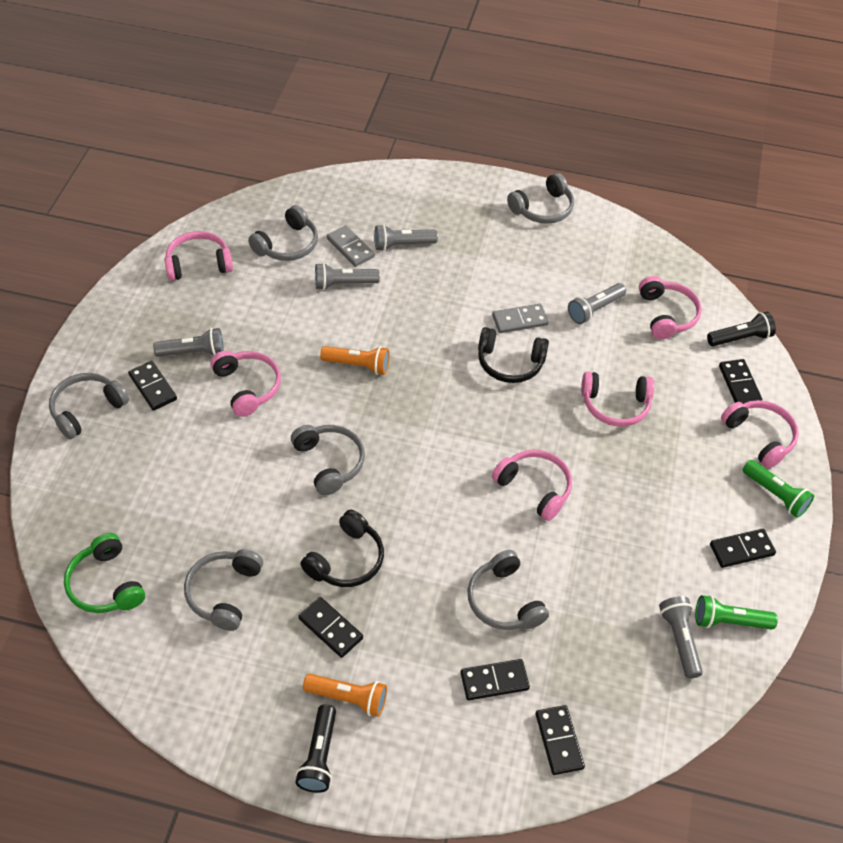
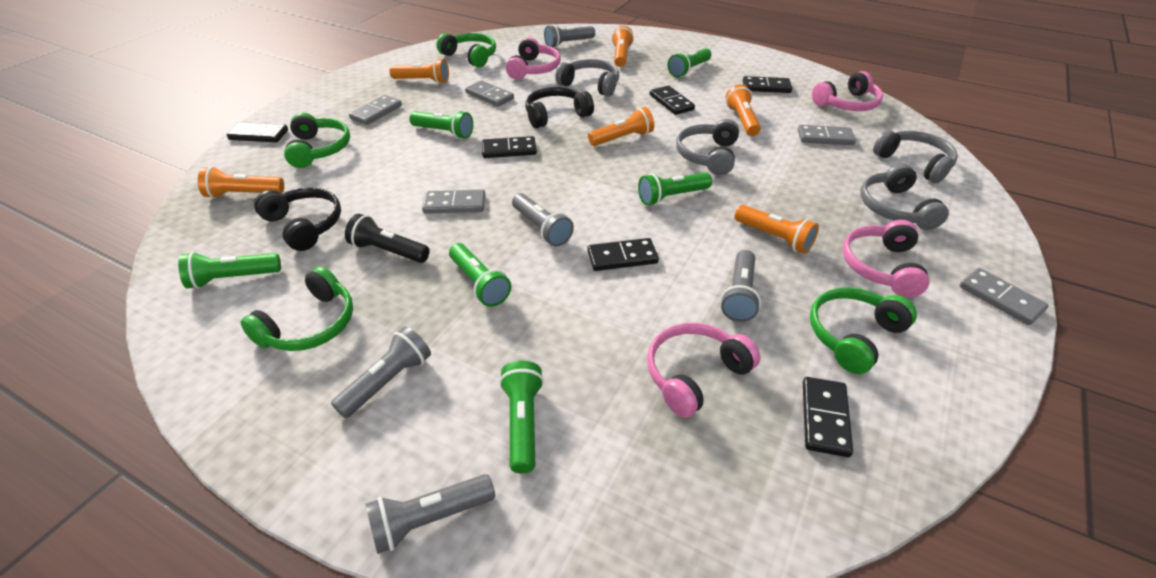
black flashlight: [295,704,336,793] [707,312,776,346] = 2 -> [345,214,430,263] = 1
green flashlight: [695,595,778,630] [743,460,814,518] = 2 -> [178,252,281,289] [409,110,473,139] [449,243,511,307] [499,361,544,473] [638,173,712,205] [667,48,711,77] = 6
green headphones: [64,533,145,613] = 1 -> [240,266,353,351] [284,112,350,168] [436,33,496,67] [810,287,917,374] = 4
grey domino: [327,225,374,267] [492,304,549,333] = 2 -> [349,95,402,125] [422,190,485,214] [465,81,514,107] [798,125,856,145] [959,268,1049,325] = 5
grey headphones: [49,373,129,439] [184,549,263,631] [248,205,318,261] [291,425,365,496] [468,550,549,630] [507,173,574,224] = 6 -> [555,59,619,96] [676,119,739,175] [860,163,949,230] [873,130,958,183] = 4
orange flashlight: [303,674,387,717] [320,346,390,375] = 2 -> [198,167,284,198] [390,58,449,84] [588,107,654,146] [612,26,634,67] [726,84,761,136] [735,205,819,254] = 6
pink headphones: [164,231,233,281] [210,350,281,417] [492,450,572,521] [581,372,654,426] [639,276,702,339] [721,400,799,468] = 6 -> [506,37,561,79] [647,323,760,418] [812,71,883,111] [842,220,930,297] = 4

